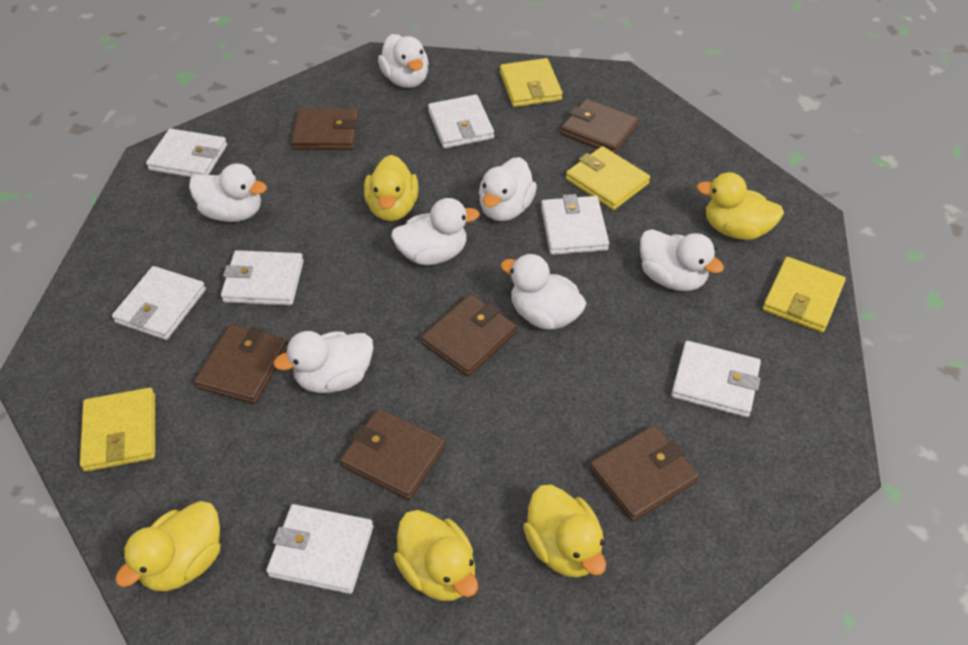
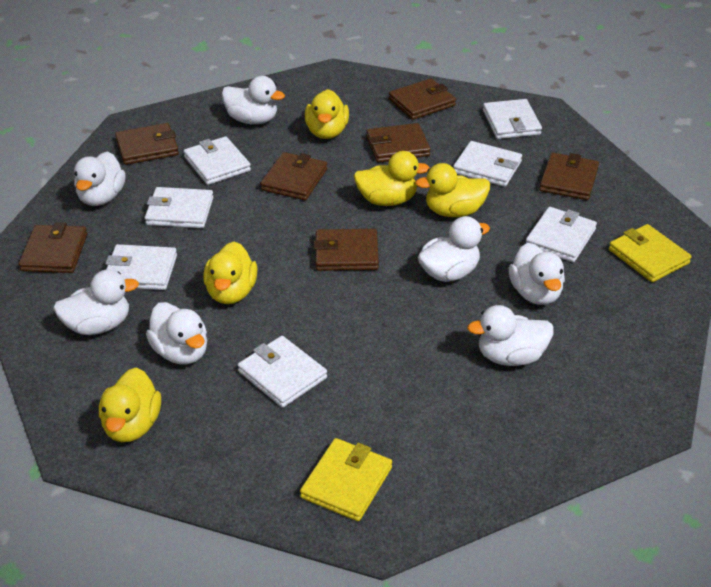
brown wallet: [194,325,287,404] [291,108,359,150] [340,408,445,500] [421,294,517,376] [561,99,639,154] [590,425,699,521] = 6 -> [19,222,87,273] [115,123,179,165] [260,152,327,200] [314,229,379,271] [367,123,431,163] [389,78,456,120] [539,153,599,200] = 7
yellow wallet: [80,388,155,472] [500,58,563,107] [566,146,650,210] [763,257,846,333] = 4 -> [300,438,392,521] [609,224,692,282] = 2

